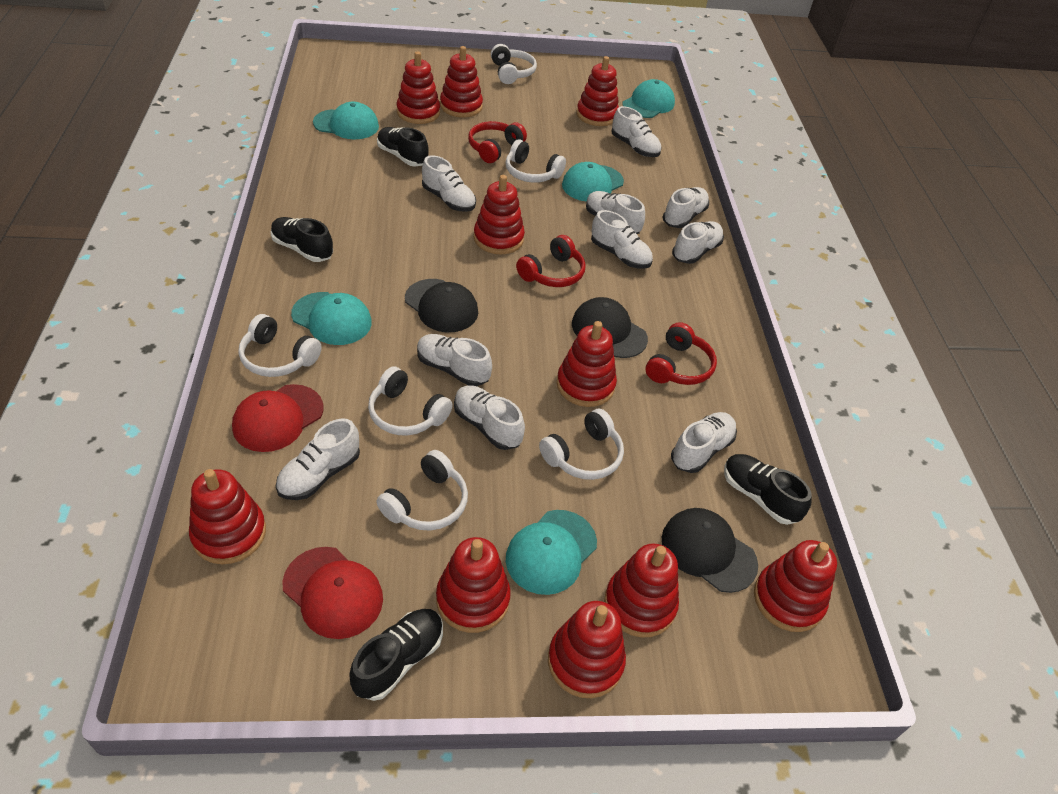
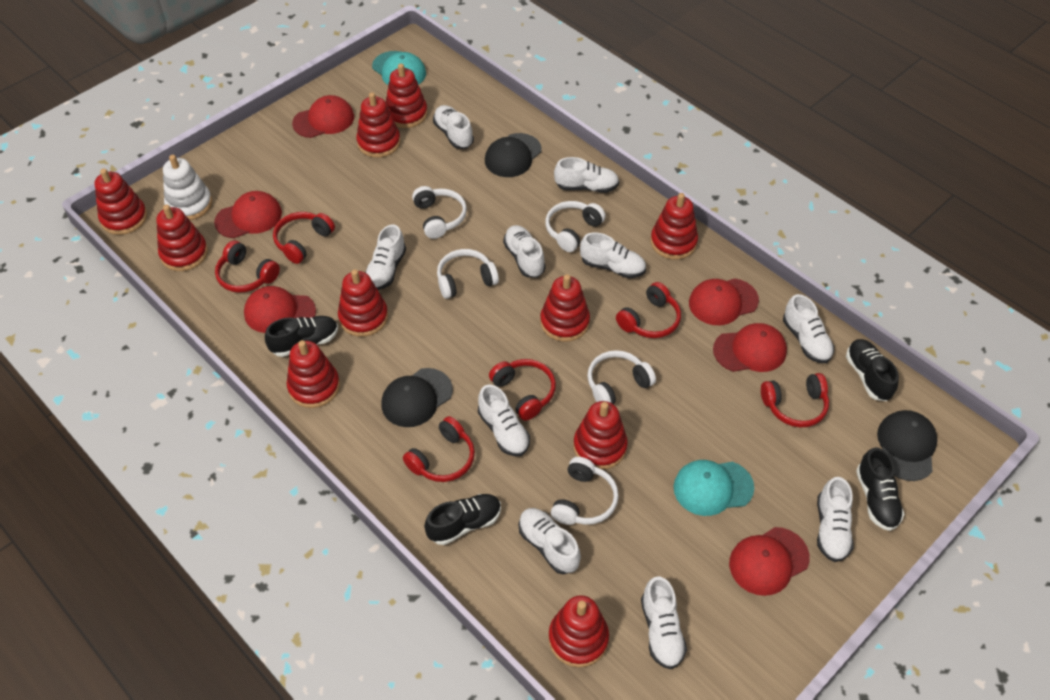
red cap: [232,384,323,452] [282,547,383,639] = 2 -> [214,191,282,238] [244,286,316,333] [292,95,354,138] [689,278,759,325] [713,323,787,372] [729,527,810,596] = 6
red headphones: [468,121,527,163] [516,235,586,287] [645,322,717,385] = 3 -> [215,240,280,293] [273,212,335,264] [403,416,475,482] [489,359,556,421] [616,282,681,338] [761,373,829,427] = 6
turquoise cap: [291,292,372,345] [313,102,379,139] [506,510,597,595] [562,162,624,202] [623,79,675,118] = 5 -> [372,51,426,85] [674,460,754,516] = 2
white headphones: [238,314,322,377] [368,367,453,435] [376,450,468,530] [491,44,537,84] [505,139,566,183] [539,409,624,480] = 6 -> [412,186,467,239] [437,249,499,299] [545,201,606,252] [551,457,619,525] [587,350,656,404] = 5
white stacking toy: none = 0 -> [163,155,212,220] = 1

